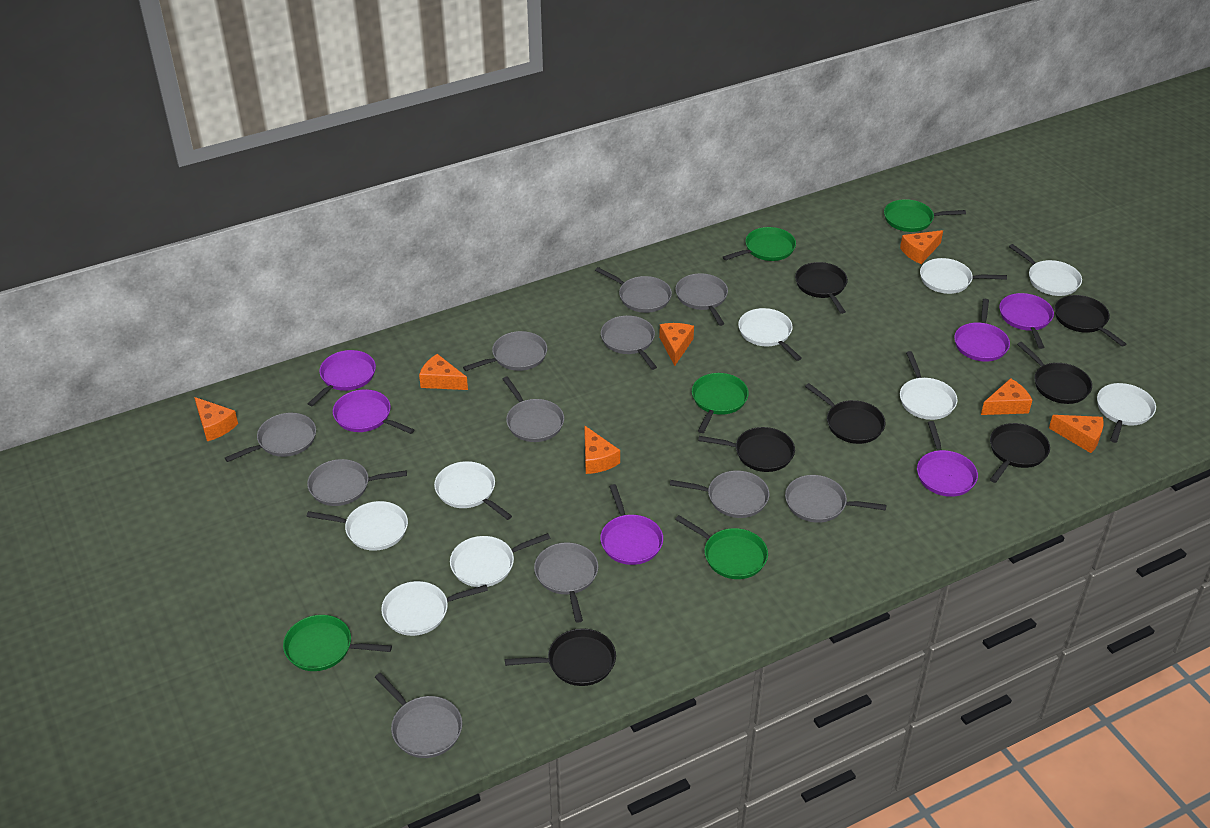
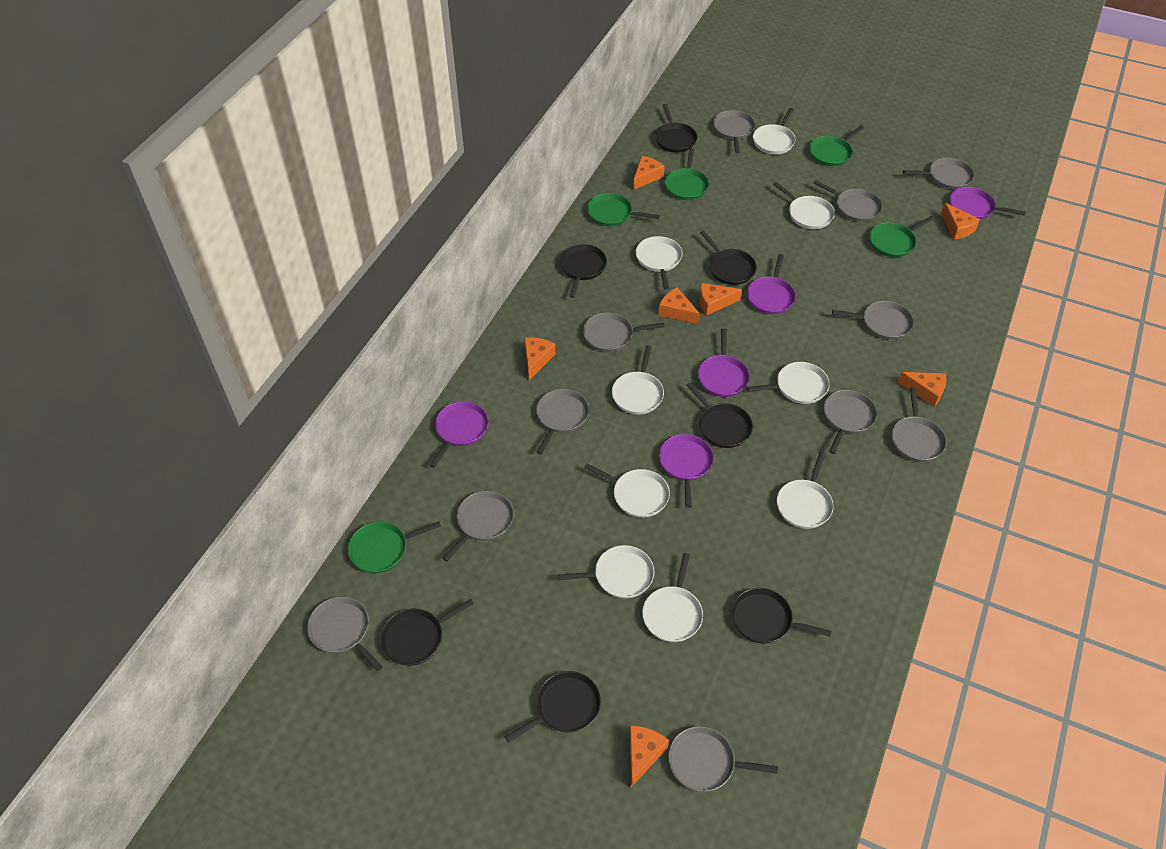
purple pan: [308,350,376,406] [333,389,414,434] [600,484,663,565] [917,421,978,497] [954,299,1010,362] [999,293,1054,349] = 6 -> [430,401,489,468] [659,434,714,508] [698,328,750,397] [747,254,796,314] [950,187,1026,219] = 5

